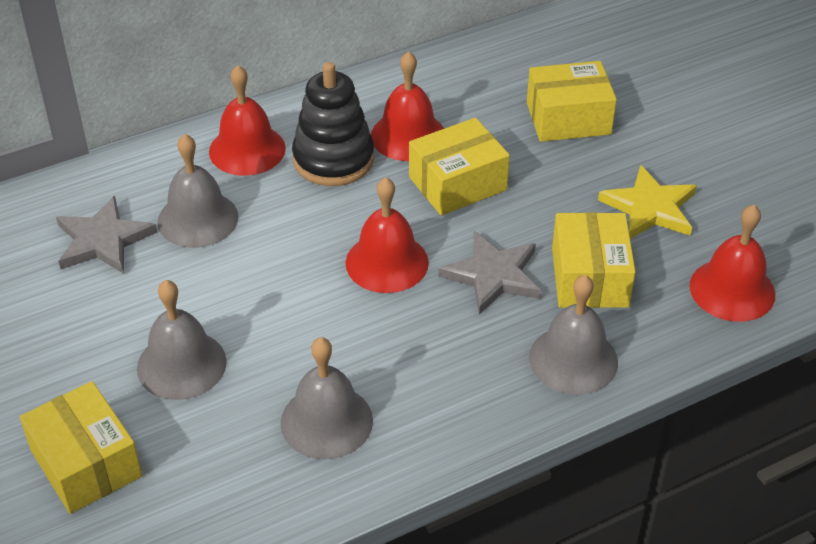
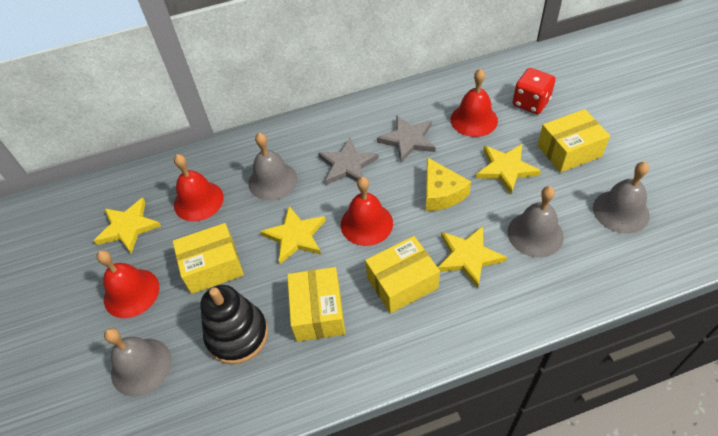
red dice: none = 0 -> [513,68,556,114] = 1
yellow cheese: none = 0 -> [426,157,471,211] = 1
yellow star: [598,165,697,239] = 1 -> [94,198,161,253] [260,206,326,264] [438,226,507,288] [476,144,541,194] = 4

